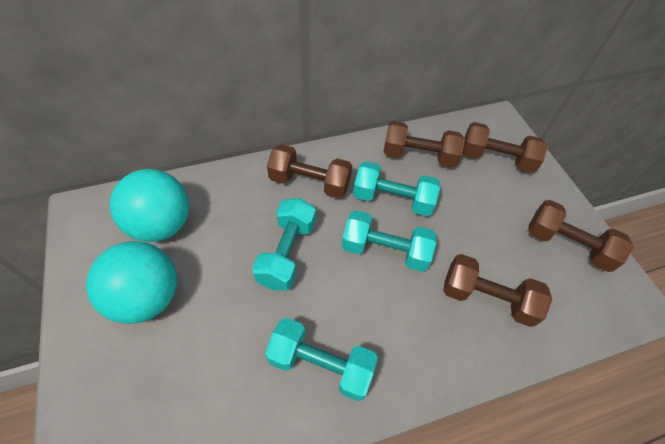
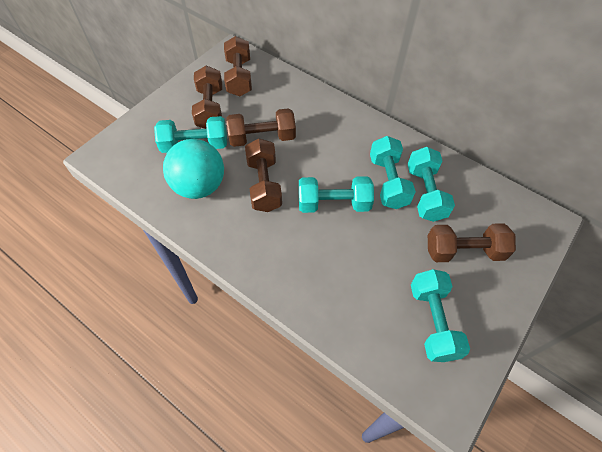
turquoise ball: [86,241,177,324] [110,169,189,242] = 2 -> [163,139,224,199] = 1
turquoise dumbbell: [252,198,316,291] [265,318,378,401] [342,210,436,272] [353,161,440,216] = 4 -> [154,116,227,153] [299,176,374,213] [370,136,416,209] [408,147,455,222] [411,269,470,362] = 5

